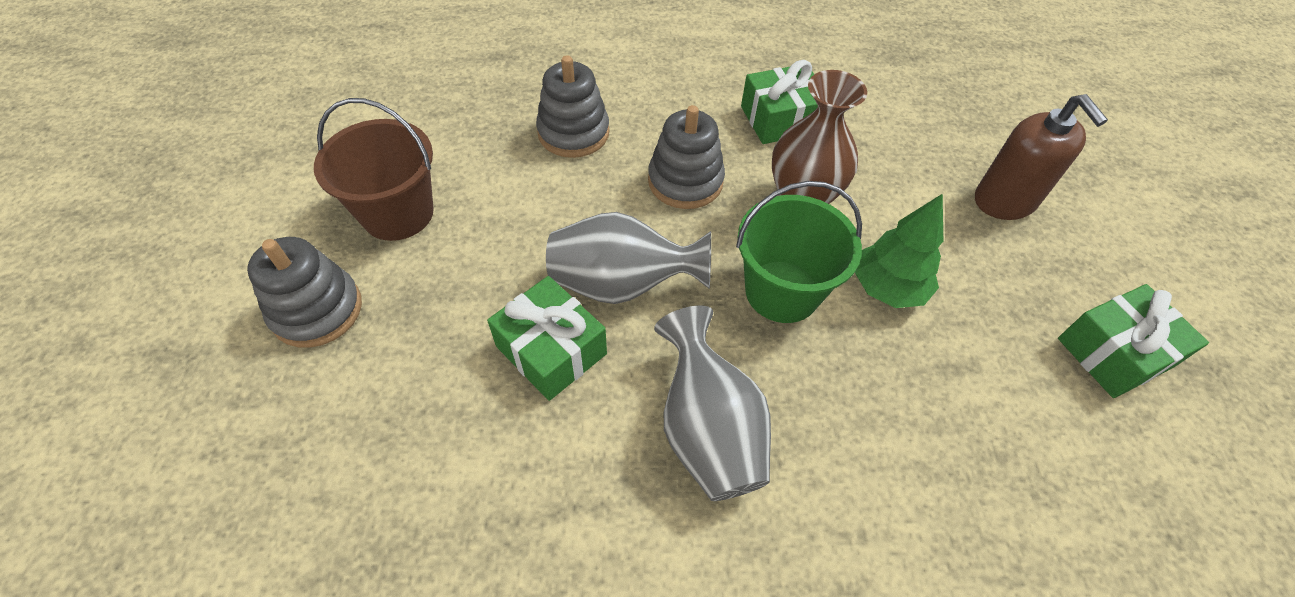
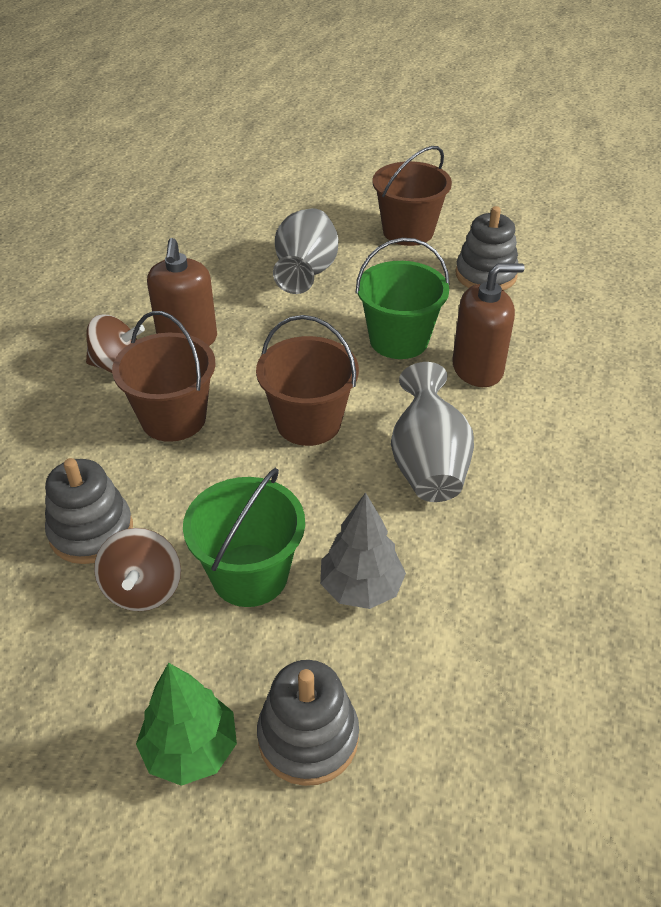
brown bucket: [314,98,434,241] = 1 -> [112,311,216,442] [256,315,359,446] [372,146,452,246] = 3
brown soap dispenser: [975,94,1108,220] = 1 -> [147,238,217,346] [452,264,524,387] = 2
brown spinning top: none = 0 -> [86,315,145,373] [94,528,181,611] = 2
brown vase: [772,70,867,204] = 1 -> none = 0
green bucket: [736,181,862,323] = 1 -> [183,468,305,607] [356,238,450,359] = 2
green gift: [487,276,607,401] [741,60,818,144] [1058,284,1209,398] = 3 -> none = 0
grey tree: none = 0 -> [320,492,406,609] = 1

